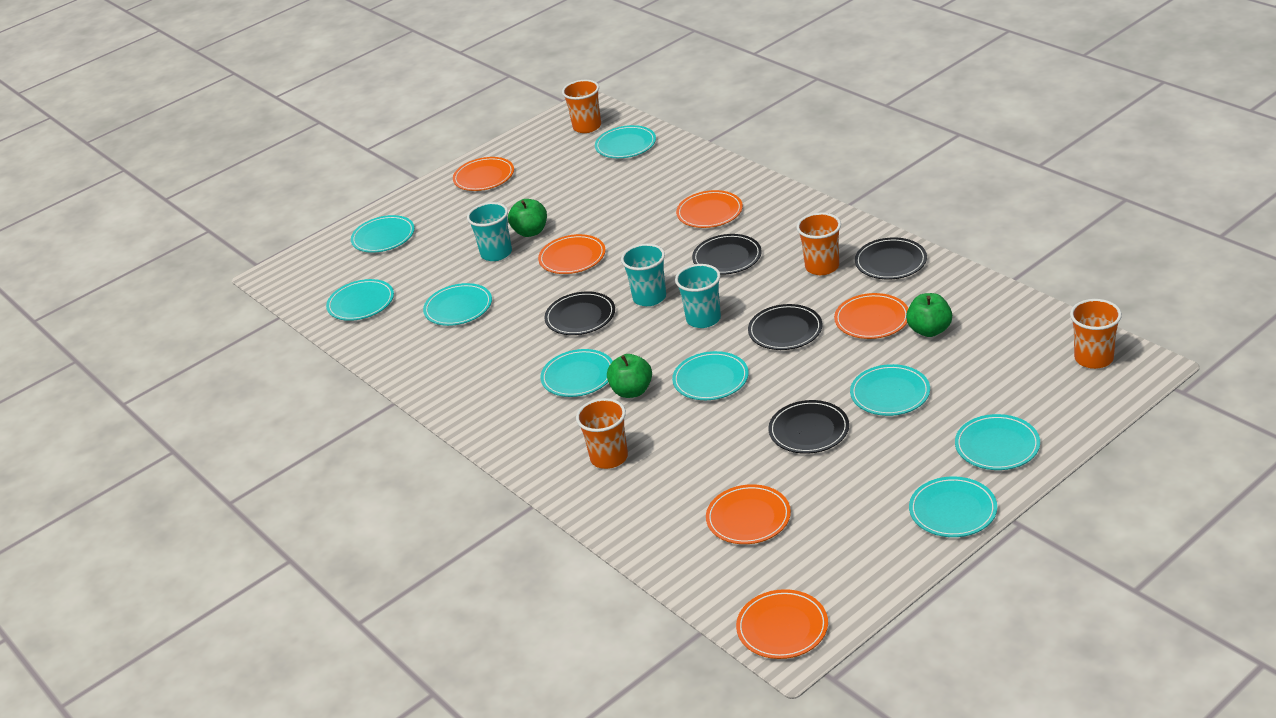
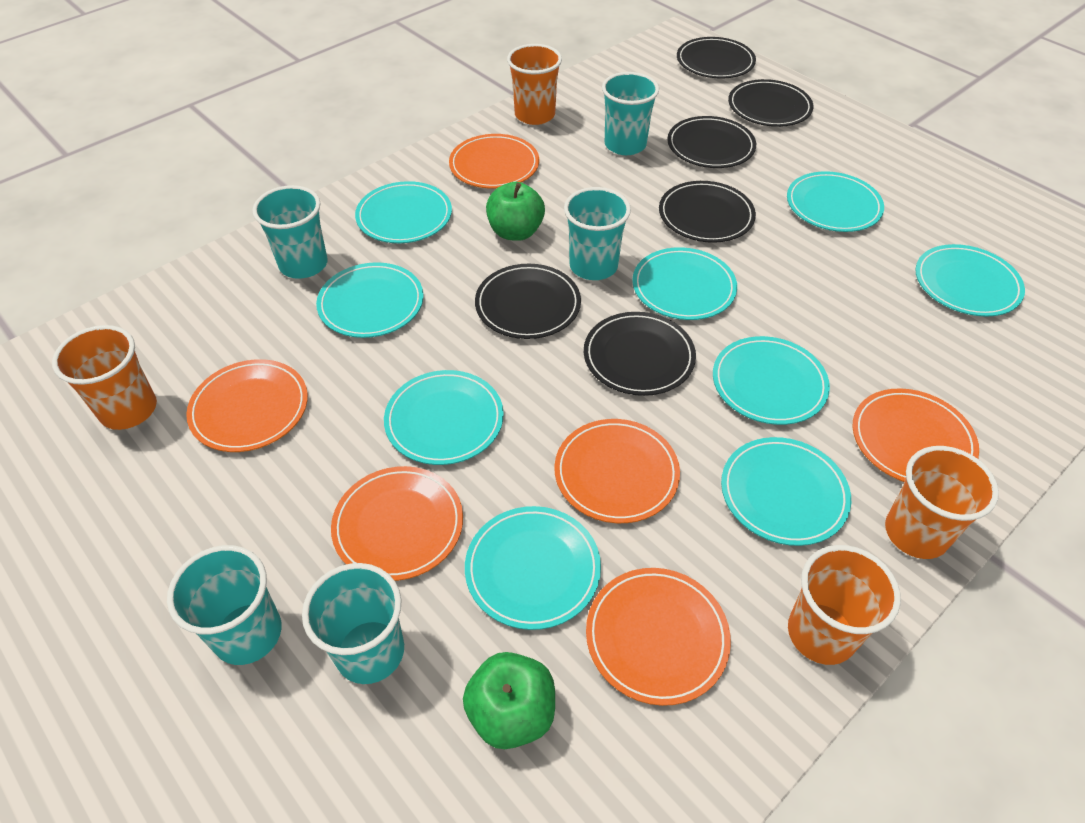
black plate: [544,291,615,335] [692,234,762,275] [748,304,822,350] [768,400,849,454] [855,237,927,279] = 5 -> [475,264,581,339] [584,312,696,396] [659,181,756,243] [667,116,756,168] [677,37,756,79] [728,79,813,127] = 6
green apple: [508,199,547,237] [607,354,652,398] [906,293,952,337] = 3 -> [463,652,555,749] [486,182,545,241] = 2
turquoise cup: [467,202,512,261] [621,244,666,306] [675,264,721,328] = 3 -> [167,545,282,665] [252,185,328,279] [302,563,404,684] [564,187,631,280] [602,72,659,155] = 5

